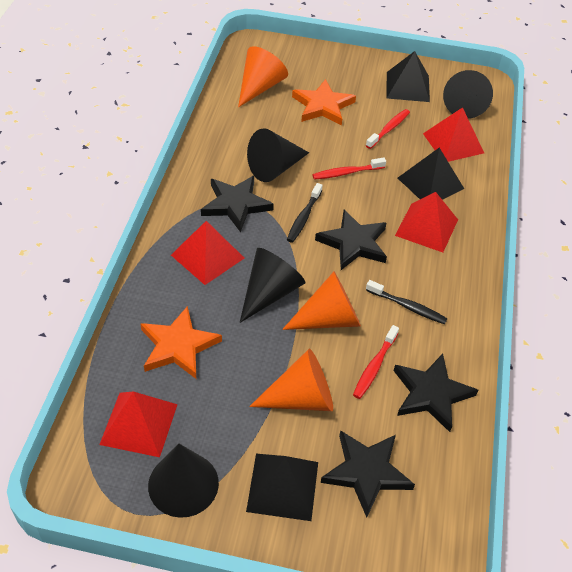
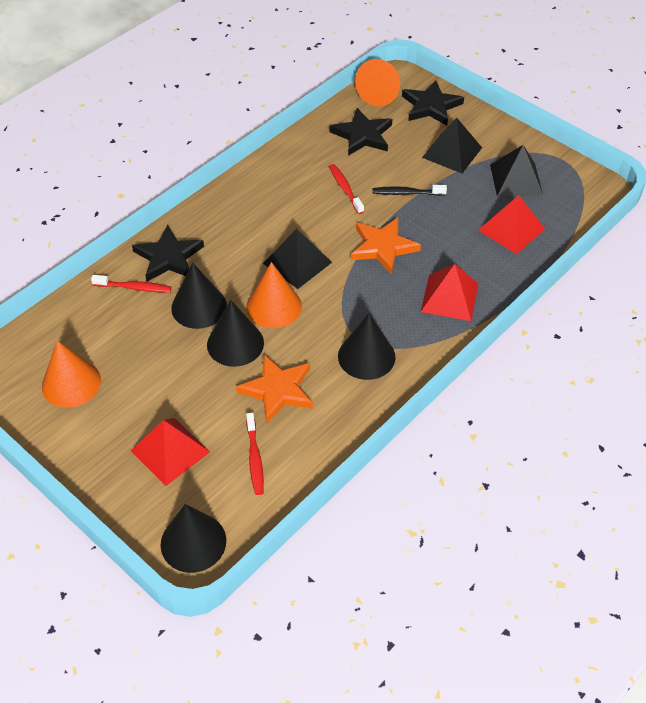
black star: [201,176,274,232] [315,210,387,270] [321,430,415,518] [394,354,478,432] = 4 -> [132,225,204,281] [330,108,392,156] [402,80,464,126] = 3
black toothbrush: [287,183,322,242] [366,280,448,324] = 2 -> [372,185,447,196] = 1
red pyramid: [99,392,178,457] [171,221,244,285] [395,192,458,252] [423,107,484,162] = 4 -> [131,418,210,486] [421,264,478,321] [478,195,545,254] = 3

